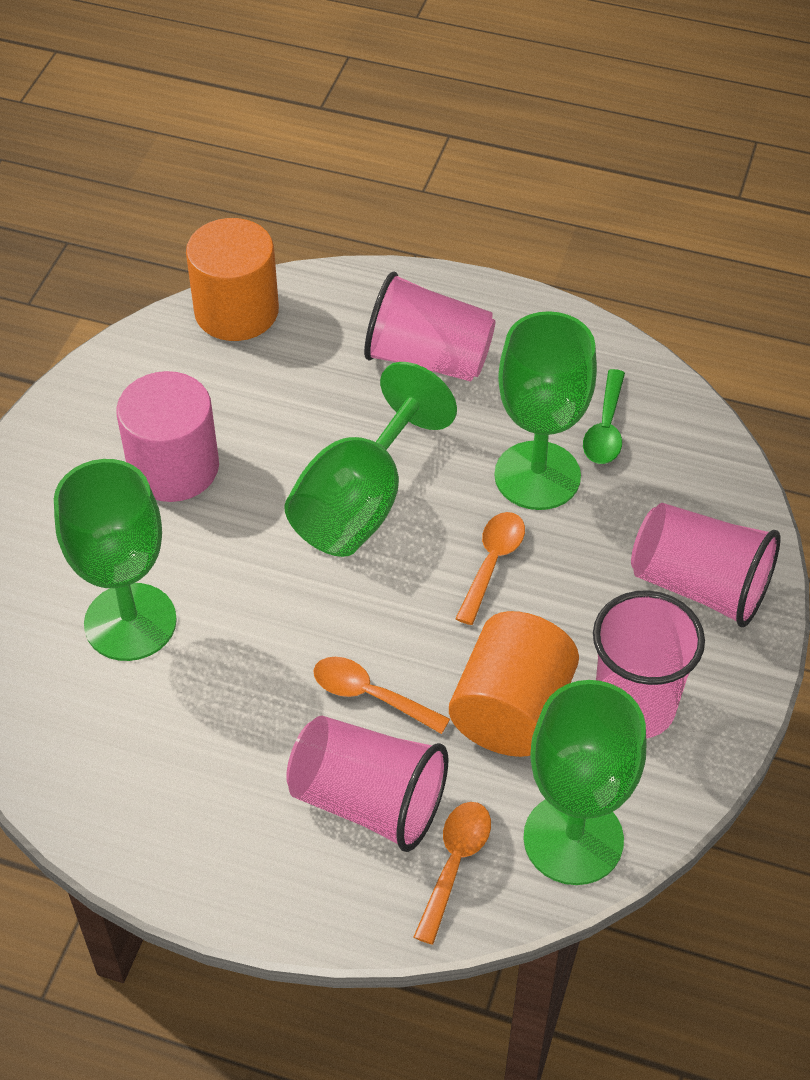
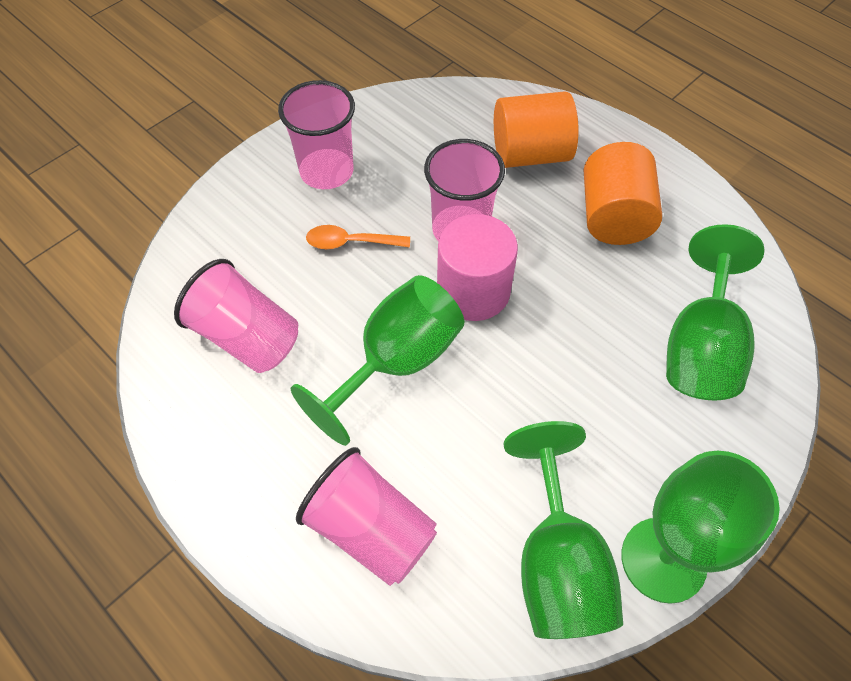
green spoon: [583,369,625,464] = 1 -> none = 0
orange spoon: [313,657,450,734] [414,802,491,945] [455,512,525,625] = 3 -> [306,225,410,249] = 1

